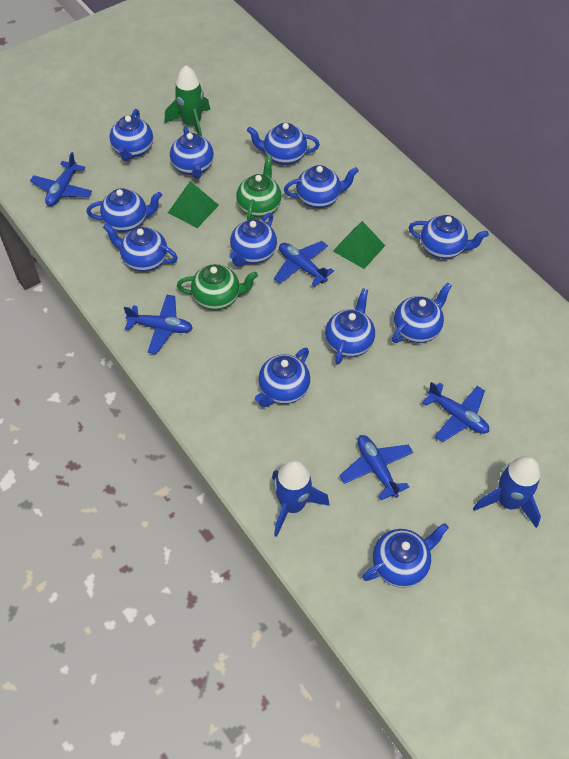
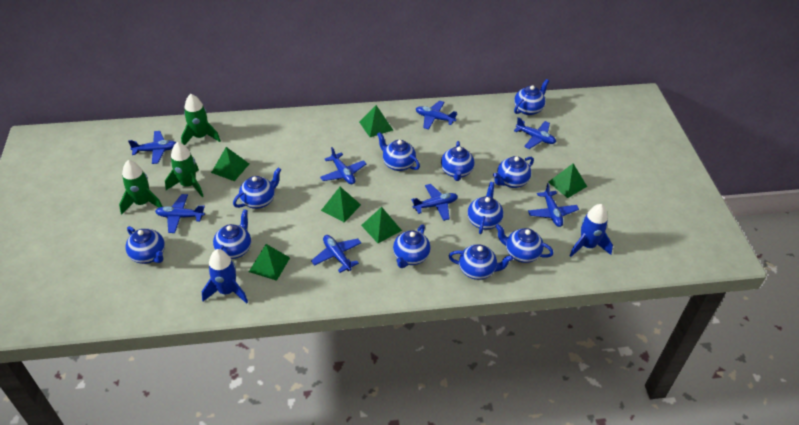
blue plane: [30,152,92,206] [124,295,192,354] [274,241,334,286] [339,435,413,500] [422,382,489,442] = 5 -> [128,131,176,164] [155,194,205,233] [311,235,361,273] [320,147,366,184] [411,184,458,221] [416,101,457,129] [514,117,556,149] [528,183,579,227] = 8
blue teapot: [87,188,162,232] [103,223,178,272] [109,109,153,161] [170,126,214,179] [229,213,277,267] [247,123,320,165] [255,348,310,407] [284,165,359,208] [325,288,375,364] [363,523,449,587] [392,283,452,343] [409,215,489,259] = 12 -> [126,226,165,264] [213,209,251,259] [233,168,281,209] [377,132,420,171] [393,224,430,268] [441,141,474,181] [449,244,513,280] [468,182,503,234] [493,156,534,188] [495,224,554,263] [514,79,549,115] = 11
green pyramid: [168,181,219,228] [333,221,385,269] = 2 -> [211,147,249,181] [249,244,290,281] [321,187,361,223] [359,105,393,137] [361,207,402,243] [548,164,587,198] = 6
green rocket: [164,65,210,136] = 1 -> [119,160,163,215] [165,142,203,197] [181,94,221,145] = 3
green teapot: [177,264,258,310] [236,156,282,221] = 2 -> none = 0

